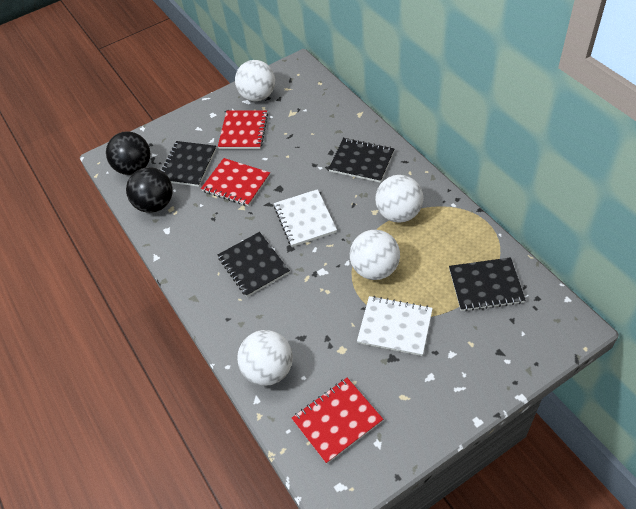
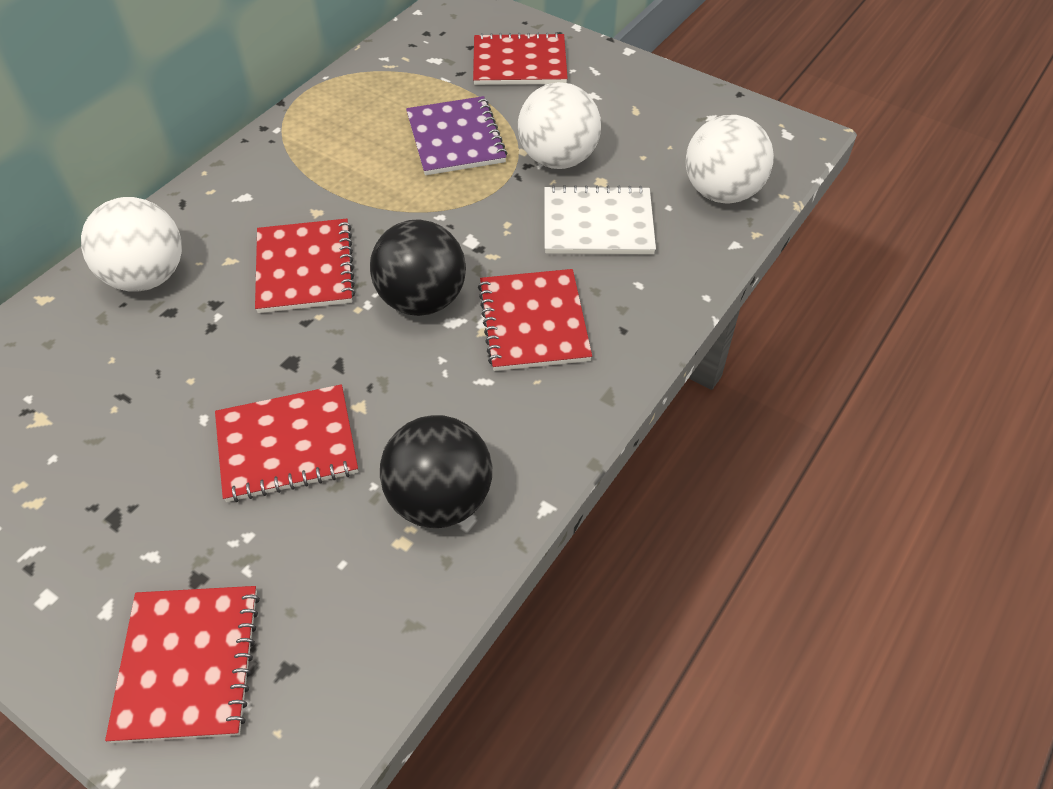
black notebook: [161,141,216,187] [218,232,290,297] [328,138,394,183] [449,257,525,312] = 4 -> none = 0
purple notebook: none = 0 -> [406,96,507,175] = 1
red notebook: [201,158,270,206] [218,110,268,149] [292,378,383,464] = 3 -> [105,586,260,743] [215,384,358,502] [255,219,355,313] [473,32,568,85] [478,269,592,371] = 5
white ball: [235,60,275,101] [237,330,293,386] [350,230,400,280] [375,175,423,223] = 4 -> [81,197,182,292] [518,82,601,169] [685,115,774,204] = 3
white notebook: [274,189,337,247] [357,296,433,356] = 2 -> [544,185,656,254] = 1

